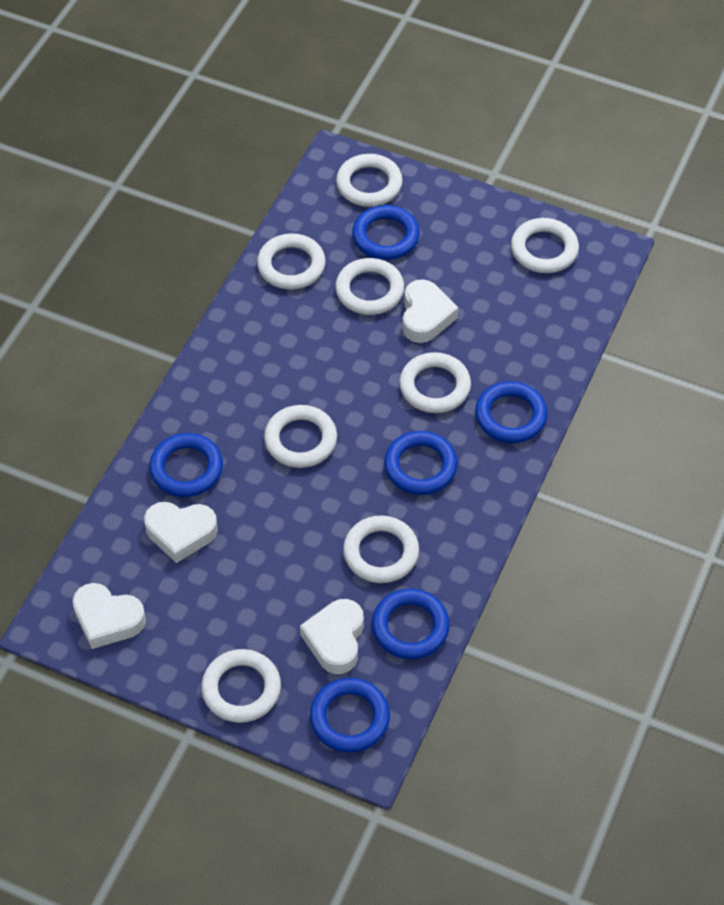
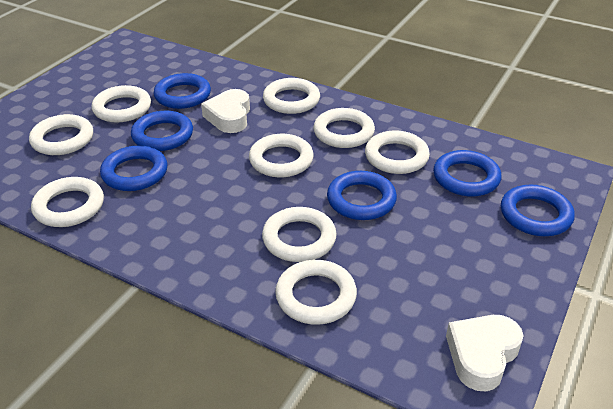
white heart: [73,583,146,649] [144,502,218,563] [300,599,364,674] [402,279,459,343] = 4 -> [201,89,250,133] [446,315,523,391] = 2
white ring: [201,649,281,723] [257,233,326,290] [264,405,337,468] [335,258,404,315] [336,154,403,207] [343,516,419,583] [399,352,471,413] [511,218,579,273] = 8 -> [29,114,93,155] [31,177,104,227] [92,85,151,123] [249,134,314,177] [262,207,337,262] [263,78,320,114] [275,260,357,325] [313,108,375,148] [365,130,430,174] = 9

